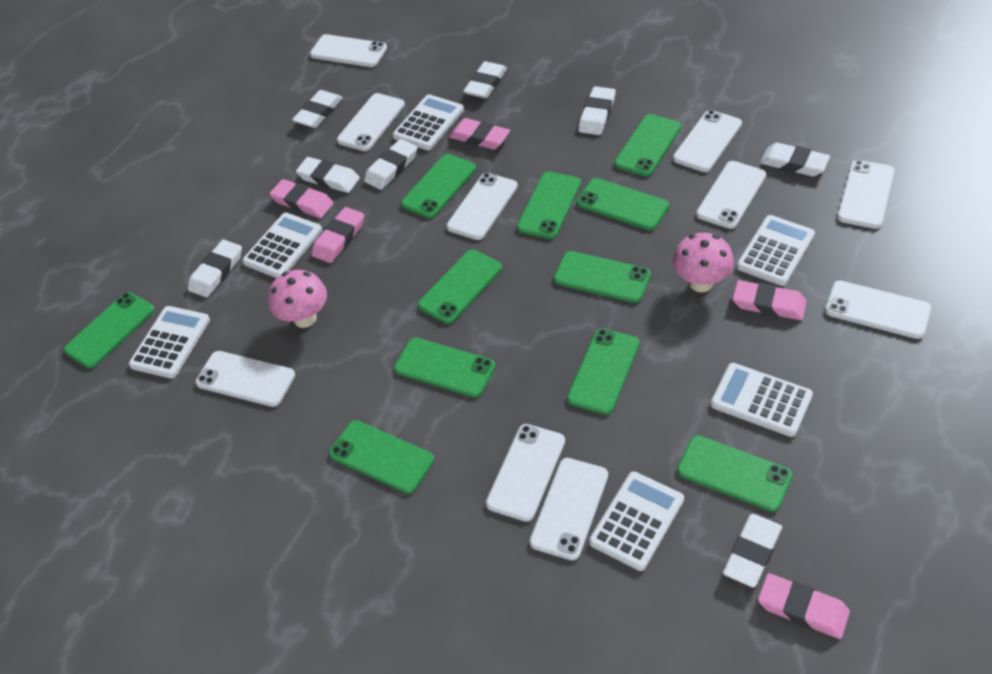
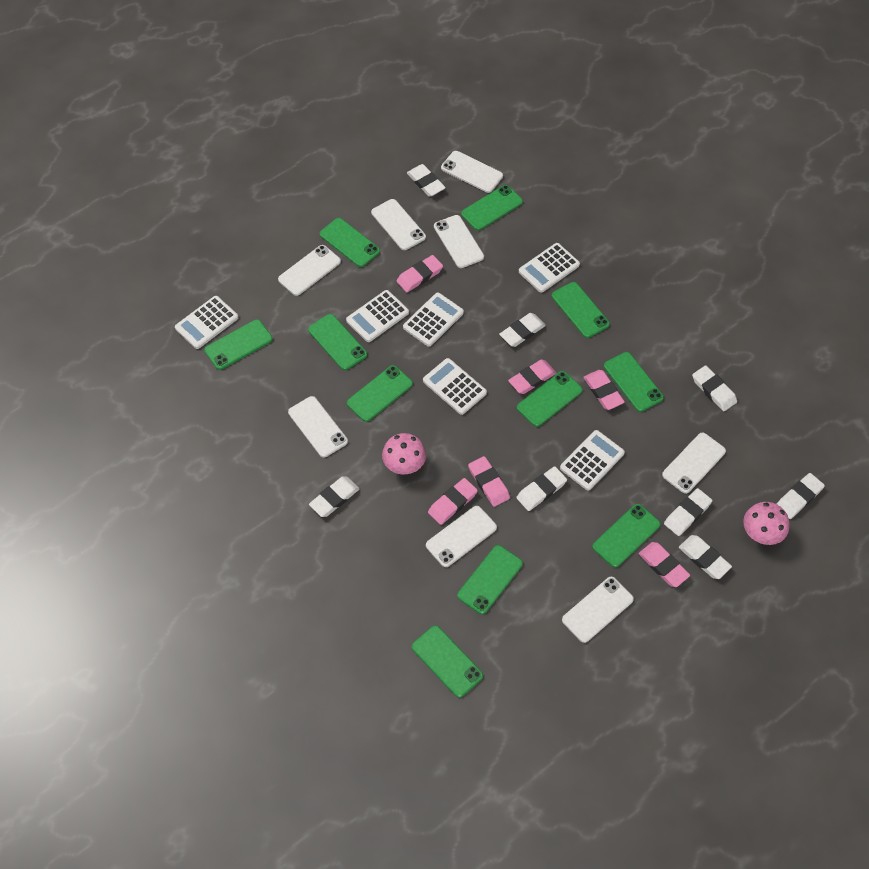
pink eraser: [270,179,334,218] [311,207,364,263] [449,118,510,150] [733,280,807,320] [758,573,850,639] = 5 -> [397,255,443,292] [428,478,478,525] [468,456,510,507] [508,360,556,394] [583,370,625,410] [639,542,690,587] = 6
white phone: [195,351,295,407] [310,34,387,67] [337,93,405,151] [446,173,518,240] [486,424,565,522] [530,458,608,560] [673,110,742,172] [696,161,766,229] [825,280,931,339] [837,160,895,229] = 10 -> [278,245,341,296] [288,396,348,458] [371,199,426,250] [426,506,497,567] [434,215,484,268] [441,151,503,193] [562,577,634,643] [662,433,726,494] = 8

